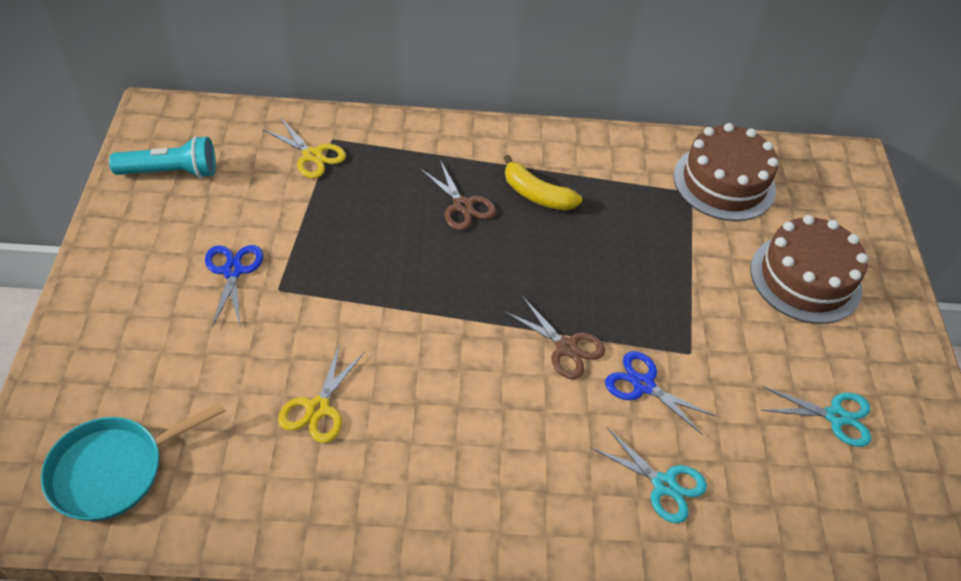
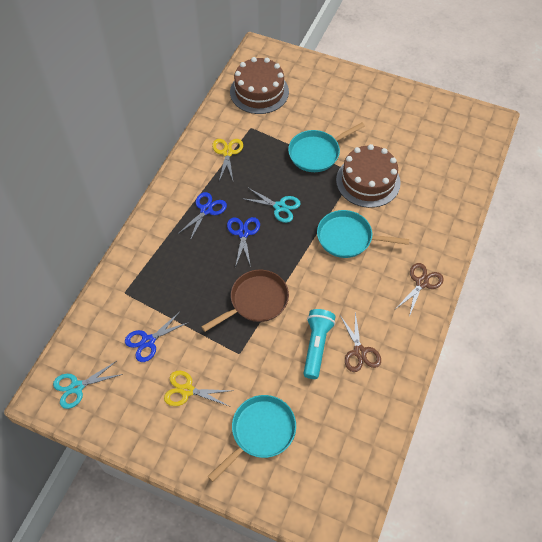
blue scissors: [205,245,263,327] [605,351,716,435] = 2 -> [125,312,189,362] [178,192,227,240] [227,217,260,267] = 3
brown pan: none = 0 -> [201,270,289,332] = 1
turquoise pan: [41,402,226,521] = 1 -> [207,395,296,482] [288,123,365,172] [317,210,409,258] = 3
yellow banana: [504,155,582,211] = 1 -> none = 0

